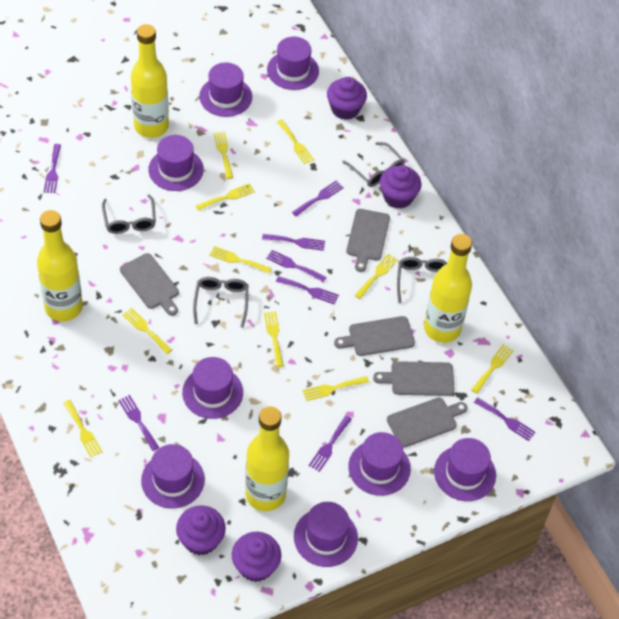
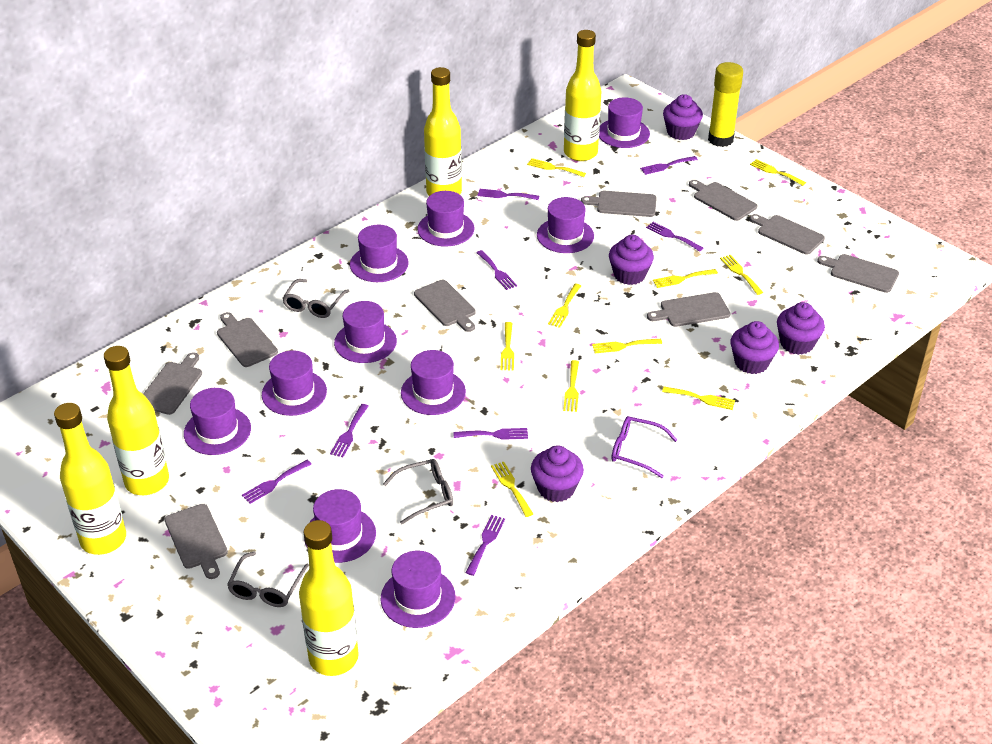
grey cutting board: [120,253,179,316] [334,316,415,356] [346,209,390,272] [373,361,455,396] [387,398,468,448] = 5 -> [143,353,202,415] [165,504,228,579] [217,312,278,367] [414,280,476,332] [581,191,657,217] [647,292,731,327] [689,180,757,221] [750,214,825,255] [817,254,899,293] = 9
grey glasses: [102,194,156,234] [193,277,248,328] [342,142,405,187] [397,257,447,303] = 4 -> [227,551,309,607] [282,279,349,318] [383,459,453,524] = 3
purple cupcake: [176,505,226,555] [232,532,281,582] [327,77,367,120] [380,165,422,209] = 4 -> [531,445,584,502] [609,235,654,285] [663,94,703,140] [731,321,779,374] [777,302,825,355] = 5
purple glasses: none = 0 -> [611,416,677,478] = 1
purple hat: [141,444,205,509] [148,135,204,191] [182,357,243,419] [199,62,252,117] [267,37,319,90] [294,502,358,567] [348,432,411,496] [434,438,496,501] = 8 -> [184,388,251,455] [262,350,327,416] [304,489,376,563] [334,301,397,363] [350,225,409,282] [381,551,455,628] [401,350,466,415] [417,191,475,247] [537,197,594,253] [599,97,650,148] = 10
yellow bottle: [37,210,83,322] [131,24,169,138] [245,406,289,511] [424,234,472,343] = 4 -> [54,403,126,555] [104,346,169,495] [299,520,359,676] [424,67,462,196] [564,30,601,161] = 5
yellow glue stick: none = 0 -> [708,62,743,147] = 1

